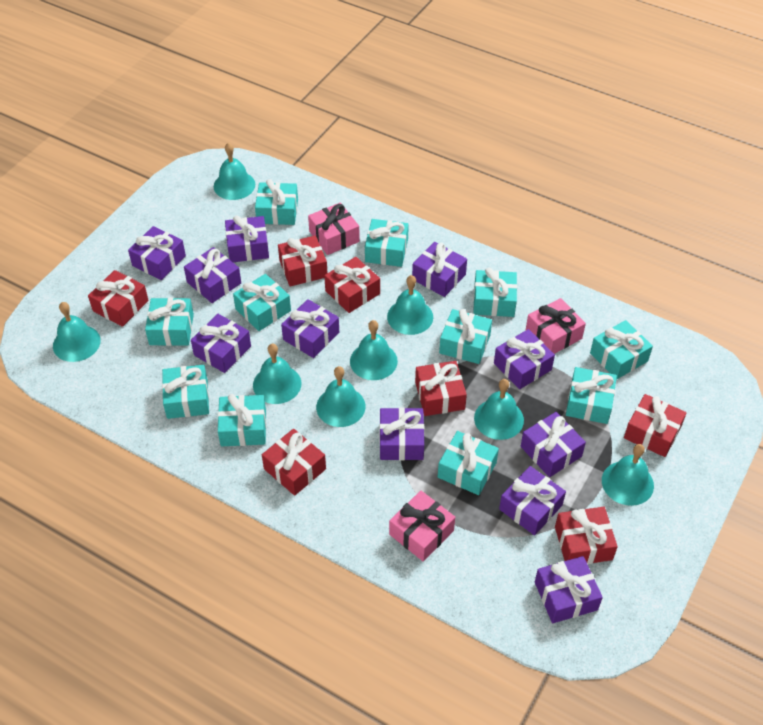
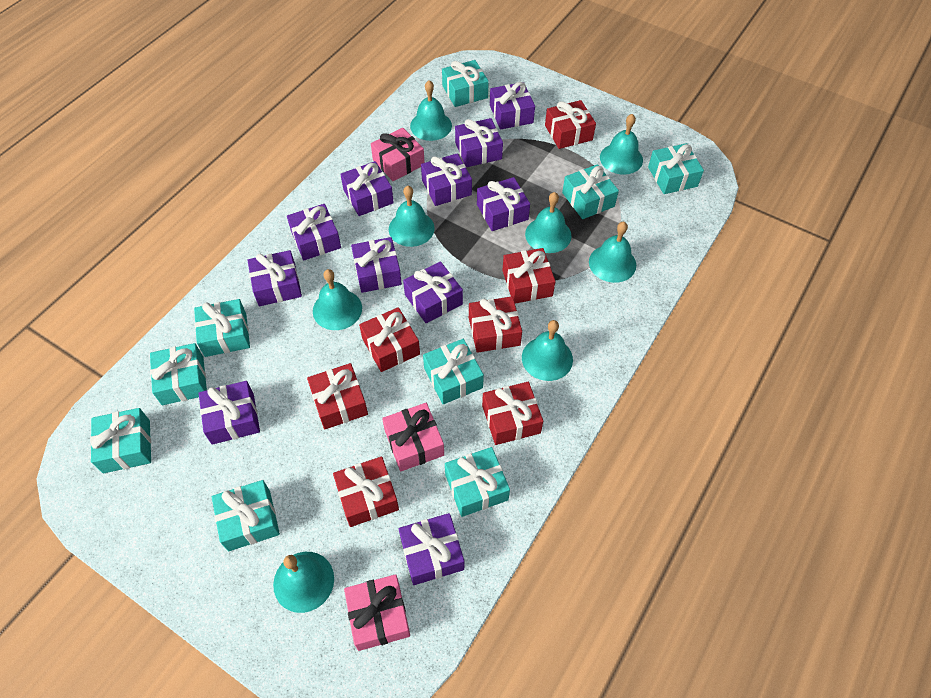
turquoise gift: [145,298,194,346] [162,365,209,419] [218,394,266,447] [233,274,291,331] [255,179,298,225] [365,219,409,267] [438,431,499,495] [439,309,492,364] [473,268,517,317] [566,367,617,424] [590,320,653,380] = 11 -> [90,408,151,473] [150,343,207,405] [194,299,250,357] [212,480,280,551] [423,339,484,404] [442,60,489,107] [445,447,510,517] [562,164,619,219] [648,143,704,194] = 9

